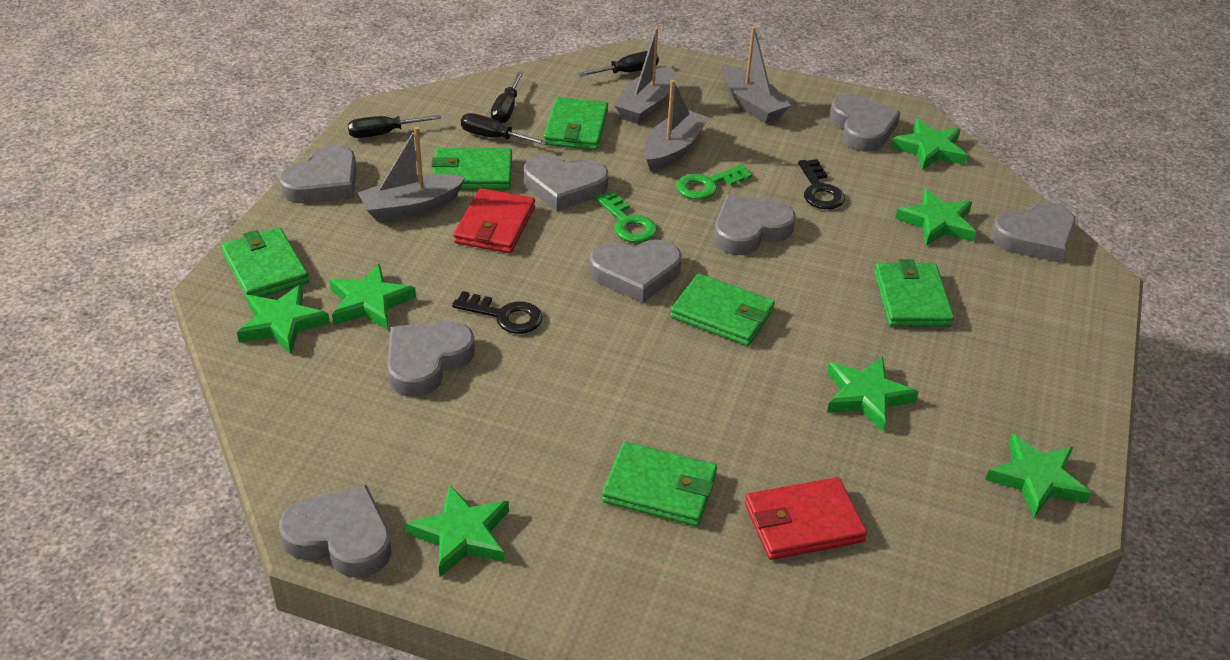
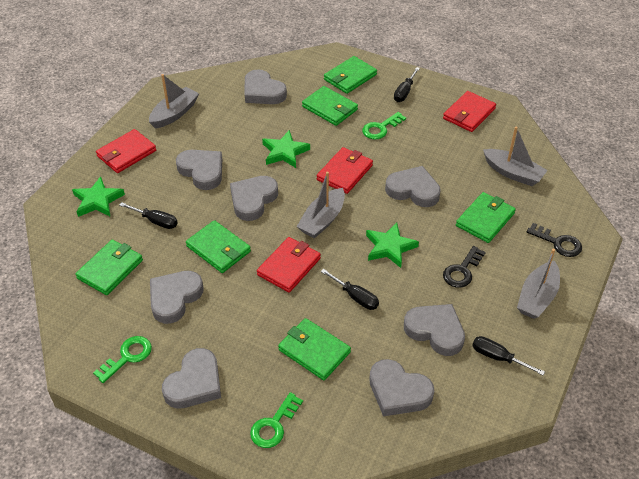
green key: [595,191,657,243] [676,164,753,200] = 2 -> [93,336,152,383] [250,392,303,448] [362,112,406,139] = 3
green star: [237,284,330,354] [329,264,416,330] [406,484,509,577] [827,357,918,431] [891,119,967,170] [895,189,976,246] [985,433,1091,518] = 7 -> [72,176,125,217] [262,130,310,168] [366,222,419,268] = 3
red wallet: [454,188,535,253] [745,477,867,560] = 2 -> [96,129,156,173] [257,237,321,293] [317,147,373,194] [443,91,496,132] = 4

